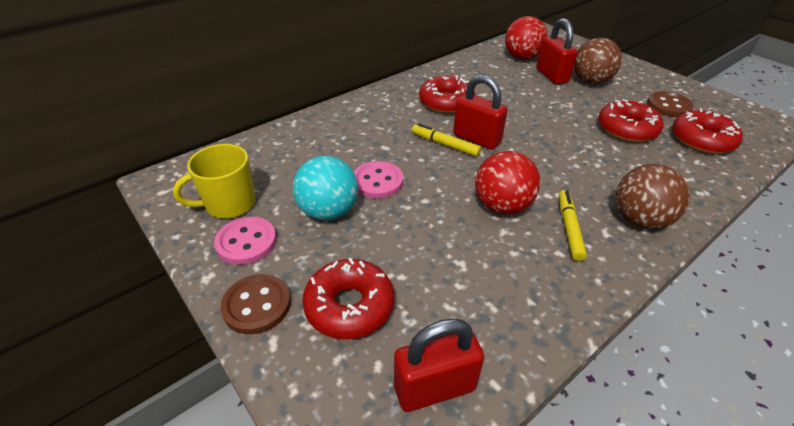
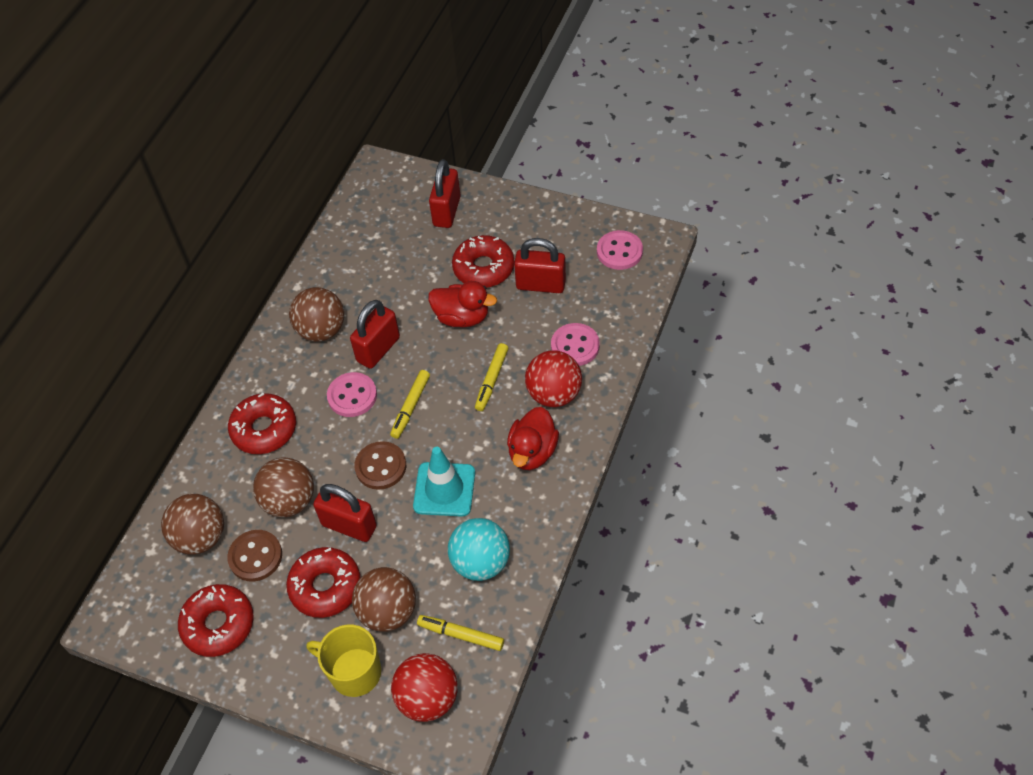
brown ball: [574,38,622,84] [616,164,690,229] = 2 -> [161,494,224,555] [253,458,314,517] [289,287,344,342] [352,567,416,632] = 4
pink button: [214,217,277,265] [354,161,403,199] = 2 -> [327,372,377,417] [551,323,600,366] [597,230,643,270] = 3
red duck: none = 0 -> [428,281,497,327] [507,407,559,470] = 2
red padlock: [394,318,484,412] [453,75,508,150] [536,18,577,85] = 3 -> [313,484,377,542] [350,300,400,369] [429,159,461,228] [514,238,566,293] = 4
turquoise traffic cone: none = 0 -> [413,447,475,517] = 1
yellow marker: [412,123,481,157] [559,190,587,261] = 2 -> [390,370,430,439] [417,615,504,651] [475,343,508,411] = 3

